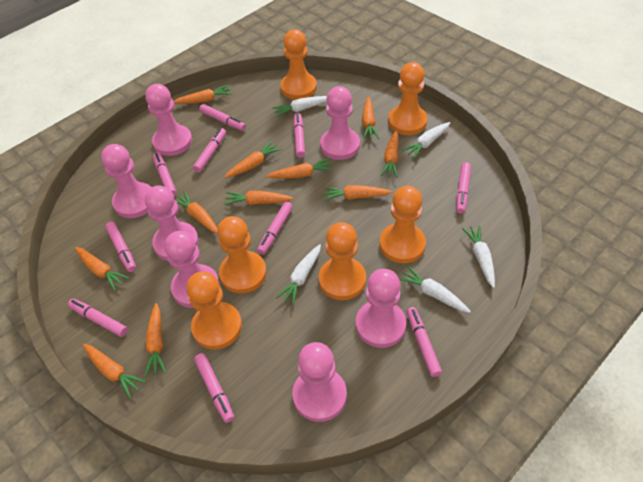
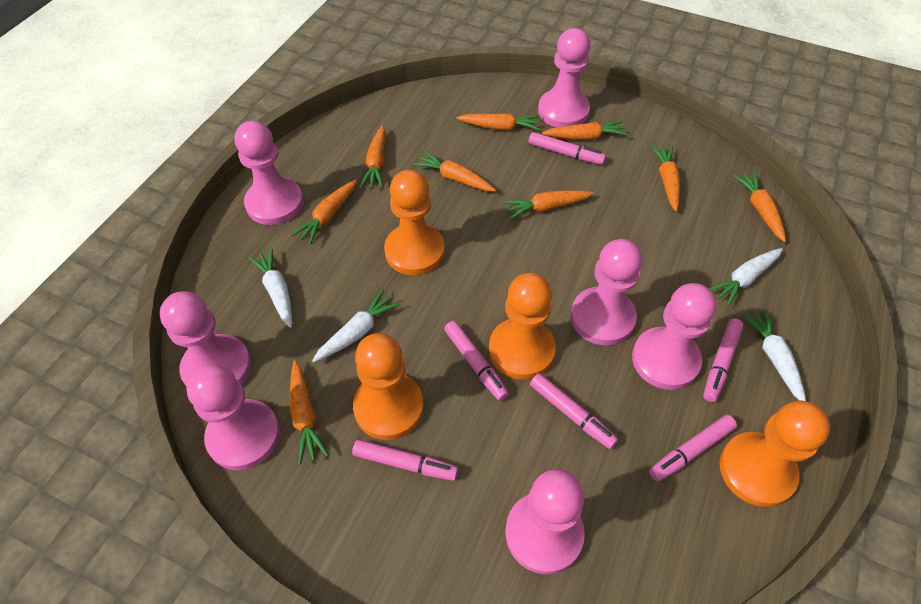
orange carrot: [75,247,129,291] [83,344,146,398] [144,303,166,377] [174,85,232,104] [176,191,218,233] [224,191,294,205] [225,141,282,178] [266,158,333,179] [323,185,392,201] [362,97,379,140] [381,130,399,178] = 11 -> [290,360,329,464] [291,179,357,245] [360,125,386,188] [413,151,496,191] [457,113,540,131] [503,190,594,219] [542,120,628,140] [651,146,680,212] [733,171,786,242] = 9
orange pawn: [186,271,242,349] [217,216,267,293] [280,30,317,100] [319,222,366,300] [380,186,426,263] [388,62,428,135] = 6 -> [353,333,424,440] [384,170,445,275] [489,273,556,380] [720,400,830,507] = 4
pink marker: [68,299,128,337] [105,222,136,272] [153,152,177,196] [193,128,226,172] [194,353,234,423] [199,104,246,131] [257,202,293,255] [294,113,305,158] [407,307,442,377] [456,163,471,214] = 10 -> [352,439,458,481] [444,321,509,401] [529,132,606,165] [530,373,618,449] [649,415,737,482] [703,319,744,402] = 6
white carrot: [272,96,327,117] [276,244,321,305] [399,266,471,313] [402,122,450,159] [462,225,495,288] = 5 -> [248,248,292,328] [312,289,400,362] [710,248,783,307] [742,309,806,401] = 4

